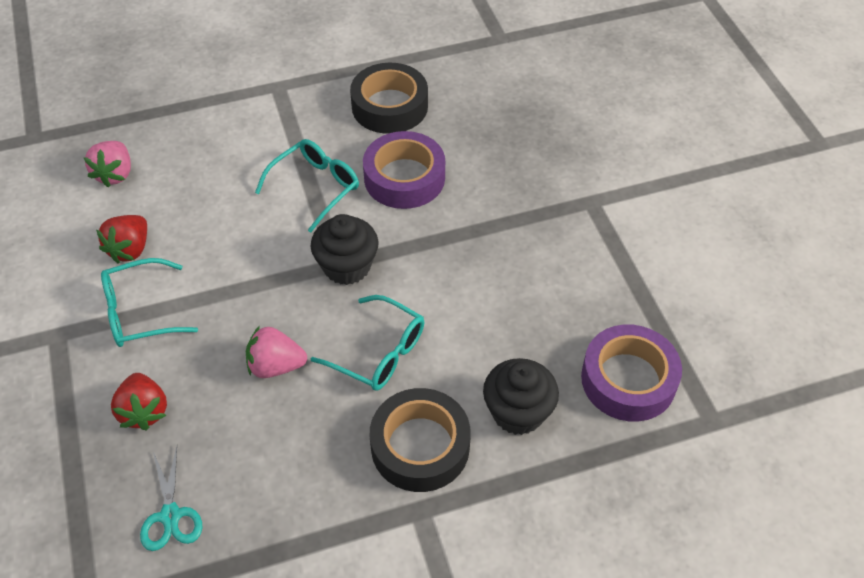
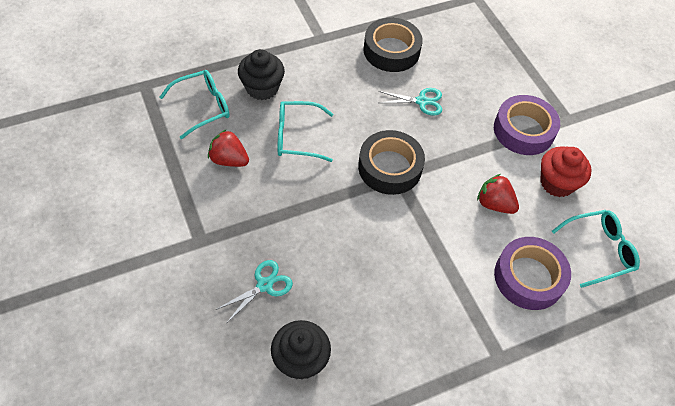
pink strawberry: [83,141,131,188] [246,326,307,378] = 2 -> none = 0
red cupcake: none = 0 -> [540,146,592,197] = 1
turquoise scissors: [140,446,203,551] = 1 -> [215,260,293,322] [378,88,442,116] = 2

